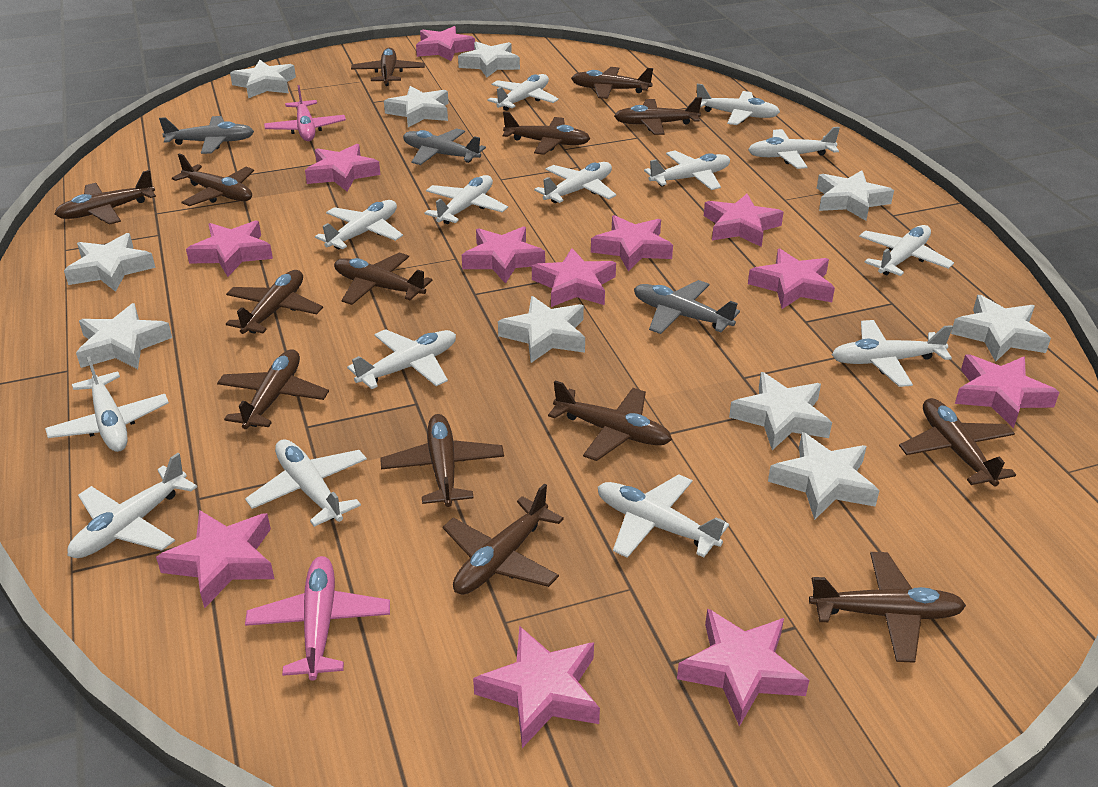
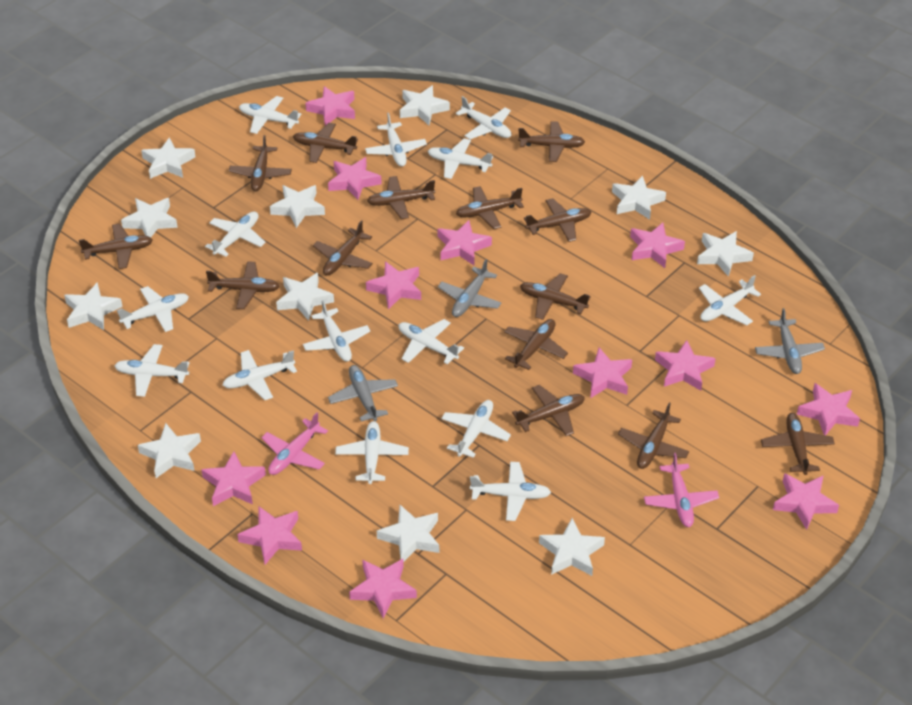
white star: [64,233,156,292] [76,303,172,369] [230,60,296,98] [384,86,448,127] [458,42,520,77] [498,296,585,363] [729,372,832,450] [768,432,879,520] [817,170,894,221] [951,295,1051,362] = 10 -> [64,282,123,330] [121,198,178,238] [138,423,201,478] [141,138,195,179] [270,185,325,228] [276,273,334,321] [377,505,439,562] [400,85,450,125] [539,518,605,576] [612,176,666,220] [697,231,754,277] = 11

